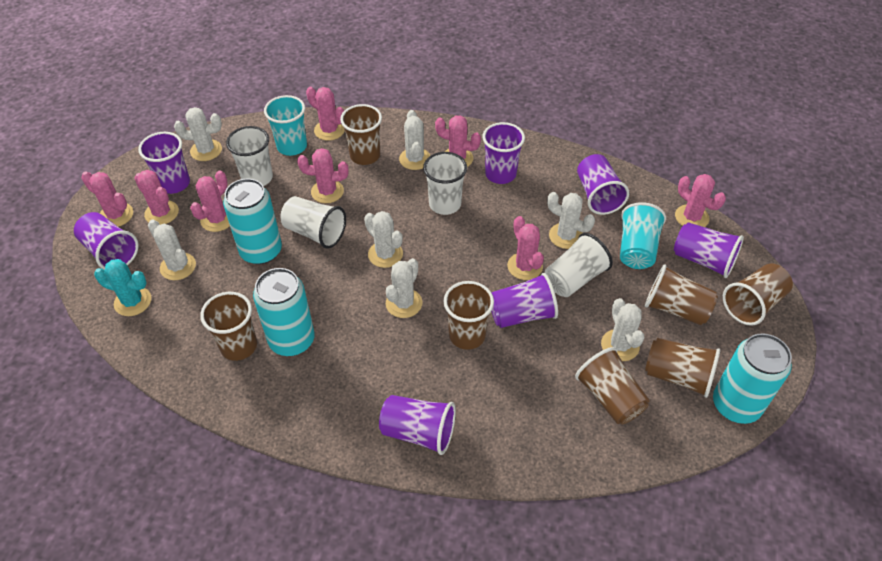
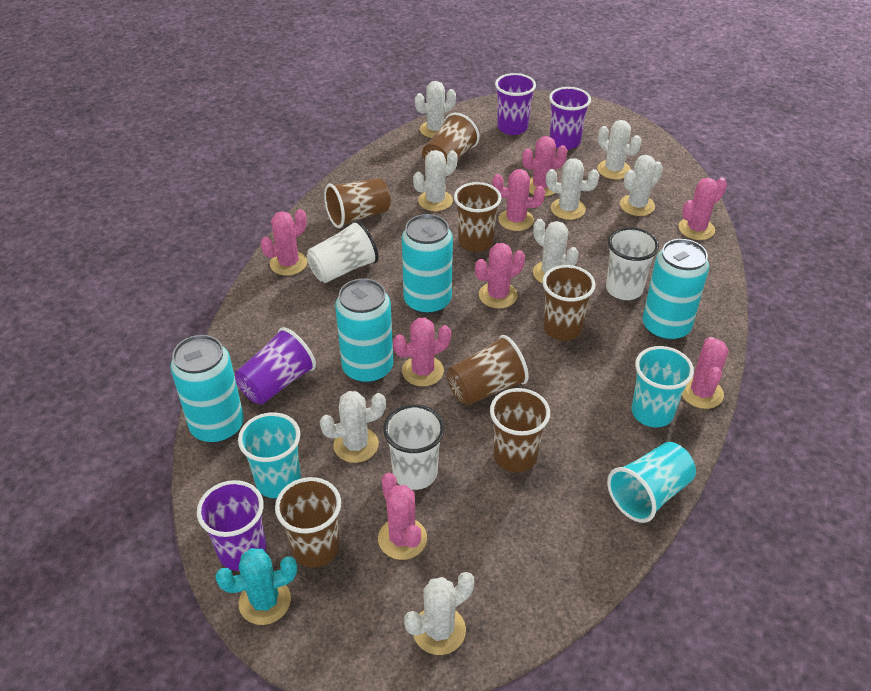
purple cup: [74,212,139,270] [138,132,190,194] [379,395,456,455] [483,122,525,184] [491,273,558,328] [577,154,629,215] [674,222,744,278] = 7 -> [197,480,266,571] [235,327,316,404] [495,73,536,135] [549,87,591,150] = 4
turquoise can: [223,179,282,265] [253,268,315,356] [713,333,792,424] = 3 -> [170,335,244,443] [335,278,393,383] [402,214,453,315] [643,239,709,341] = 4
turquoise cup: [264,95,307,156] [620,202,666,269] = 2 -> [238,412,301,498] [607,442,696,523] [632,346,694,427] = 3
white cactus: [148,220,196,280] [174,107,222,161] [364,211,403,268] [386,258,423,318] [399,110,430,170] [547,192,595,249] [601,298,644,361] = 7 -> [319,391,386,463] [404,572,474,655] [413,150,457,211] [415,81,456,138] [533,219,579,284] [546,158,599,220] [597,120,641,179] [620,155,663,216] = 8
white cup: [226,126,273,186] [281,196,346,249] [423,152,467,215] [545,233,613,297] = 4 -> [307,220,379,283] [383,404,445,490] [606,227,659,300] = 3

